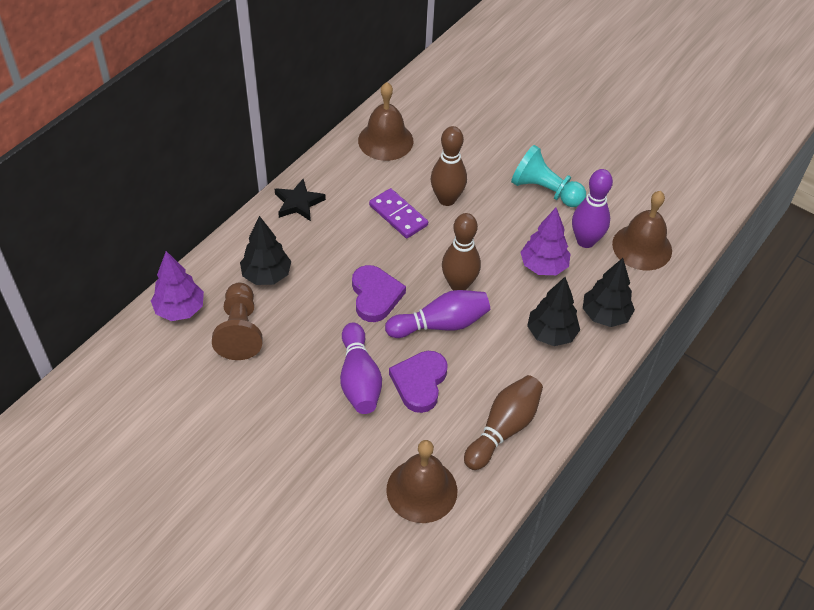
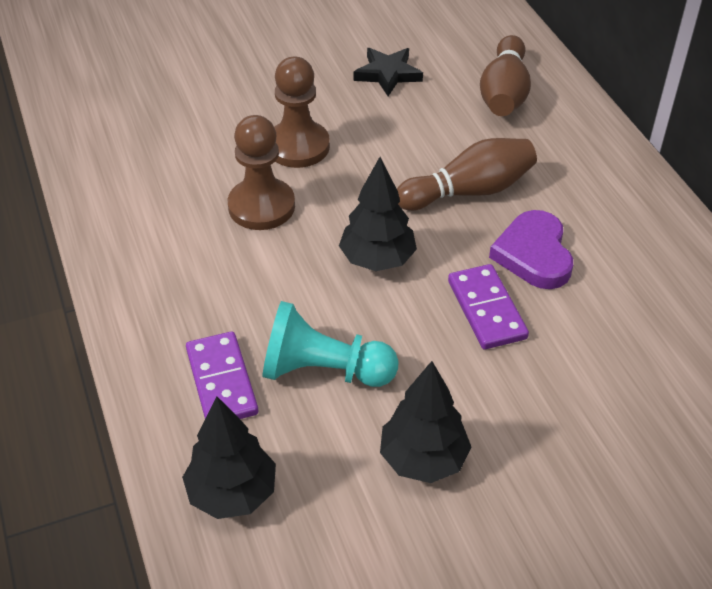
brown bell: [358,82,413,161] [386,440,457,523] [612,191,672,271] = 3 -> none = 0
brown bowling pin: [431,126,467,206] [442,213,481,291] [464,375,543,470] = 3 -> [397,138,537,211] [480,35,531,116] = 2
brown pawn: [212,283,263,360] = 1 -> [228,115,295,230] [274,57,330,168] = 2
purple bowling pin: [340,322,382,414] [385,290,490,338] [572,169,613,248] = 3 -> none = 0
purple domino: [369,188,428,238] = 1 -> [186,331,258,419] [448,264,529,349] = 2
purple heart: [352,265,406,322] [389,351,448,413] = 2 -> [489,210,573,289] = 1
purple tree: [151,251,204,321] [520,208,570,275] = 2 -> none = 0

